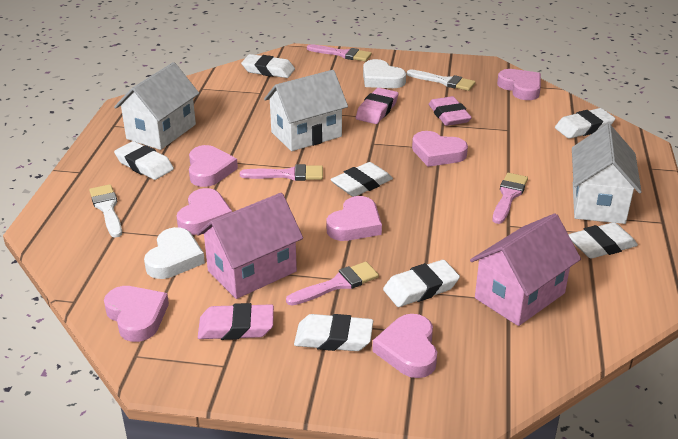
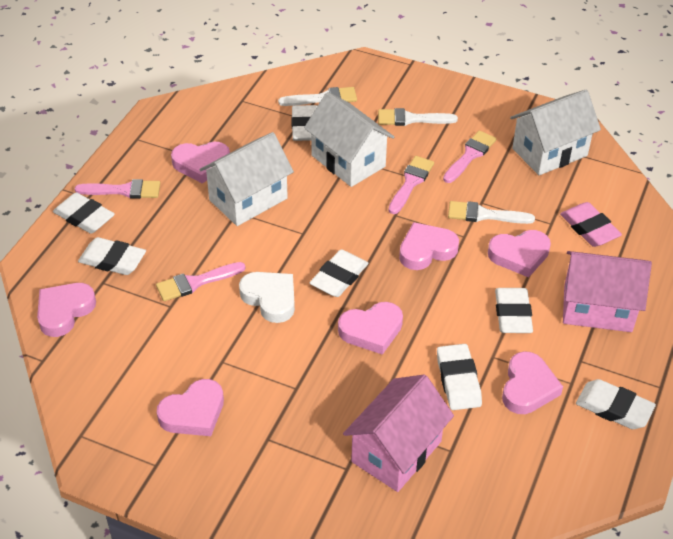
pink eraser: [198,303,274,340] [356,88,399,124] [429,96,472,126] = 3 -> [560,202,622,247] = 1
white brush: [89,184,122,238] [407,69,476,91] = 2 -> [278,87,357,106] [378,108,458,126] [448,201,535,224] = 3
white heart: [144,227,205,279] [363,59,406,88] = 2 -> [239,272,295,323] = 1

